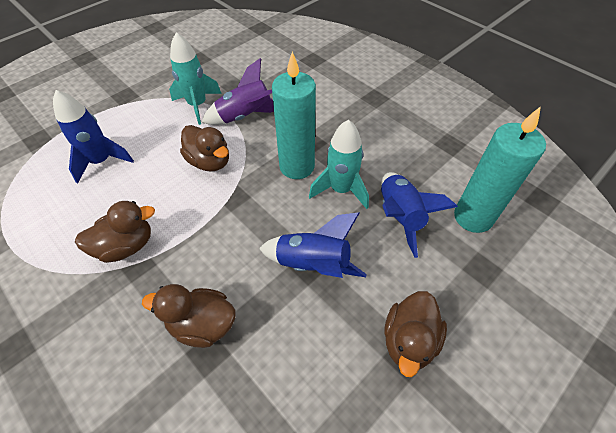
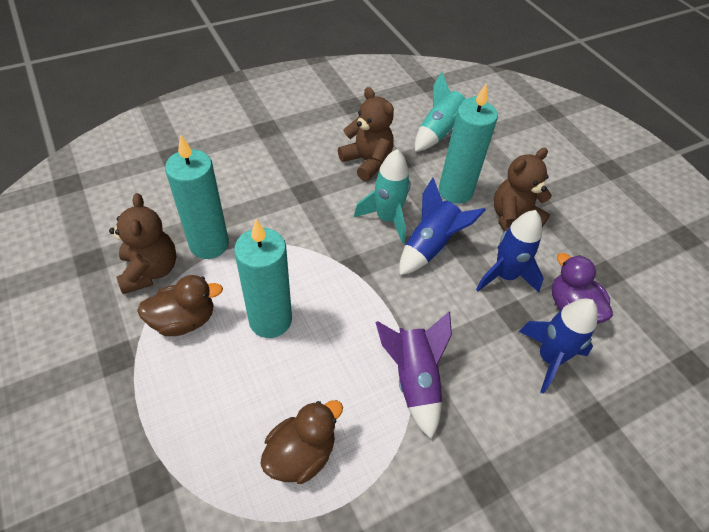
brown duck: [75,201,155,263] [142,284,236,348] [180,125,229,172] [384,291,447,377] = 4 -> [137,275,223,336] [260,400,343,484] = 2
brown teddy bear: none = 0 -> [109,193,176,294] [338,87,394,181] [493,148,552,232] = 3
purple duck: none = 0 -> [552,253,613,324] = 1
turquoise candle: [272,51,316,179] [454,106,546,233] = 2 -> [165,134,229,259] [234,219,292,338] [439,84,498,204] = 3

